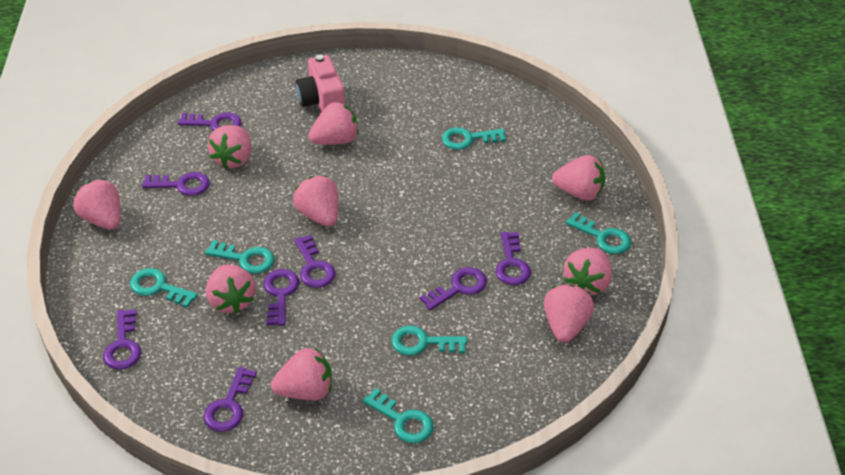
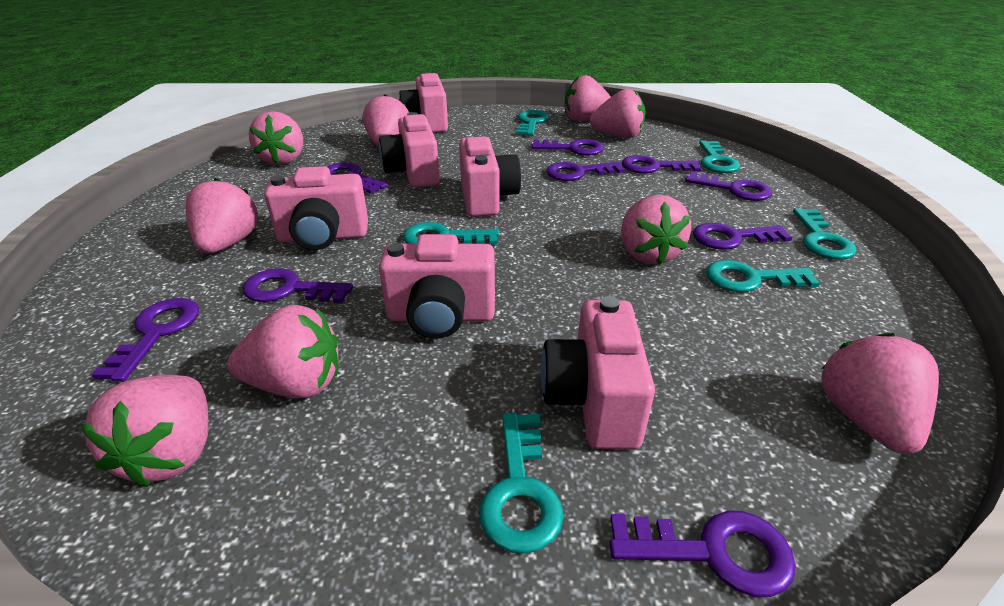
pink camera: [295,55,345,112] = 1 -> [264,166,368,250] [379,112,440,187] [379,234,495,339] [399,72,448,133] [459,137,521,217] [541,296,655,449] = 6
purple key: [103,309,141,370] [142,172,210,196] [178,112,242,131] [204,367,257,432] [264,269,299,326] [294,235,336,288] [420,267,487,310] [495,232,531,285] = 8 -> [91,298,199,382] [242,268,353,303] [327,162,387,194] [532,139,604,155] [546,162,625,181] [609,511,796,597] [622,155,701,173] [685,171,772,201] [693,223,793,250] = 9

